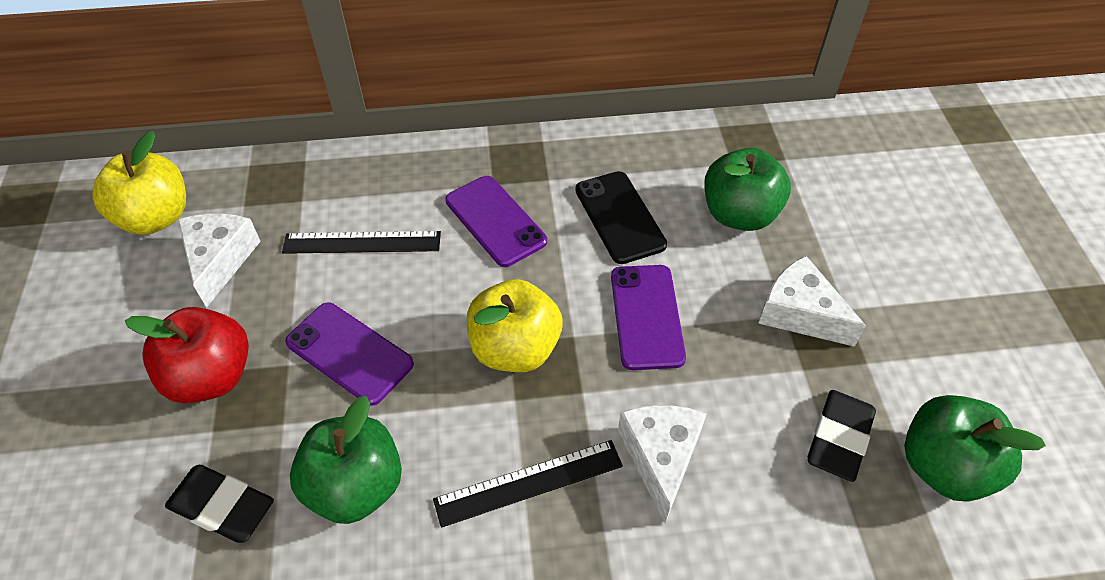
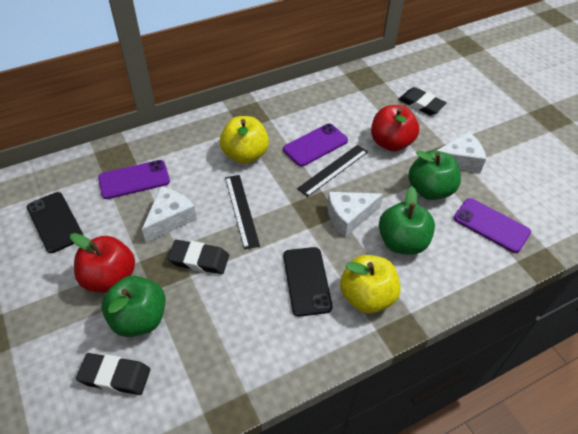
black eraser: [165,465,274,543] [808,390,876,482] = 2 -> [76,353,150,395] [167,240,229,274] [398,87,447,115] = 3
black phone: [575,171,667,264] = 1 -> [27,192,84,253] [283,247,333,317] = 2
red apple: [125,307,249,403] = 1 -> [70,233,135,293] [371,105,419,152] = 2

